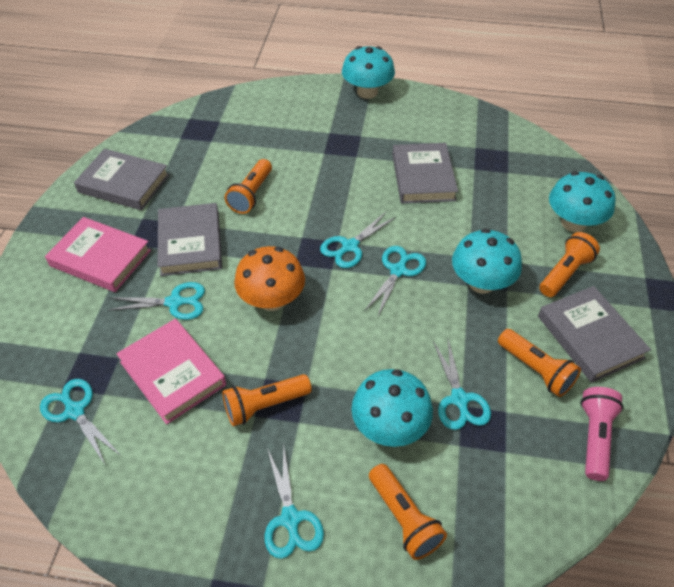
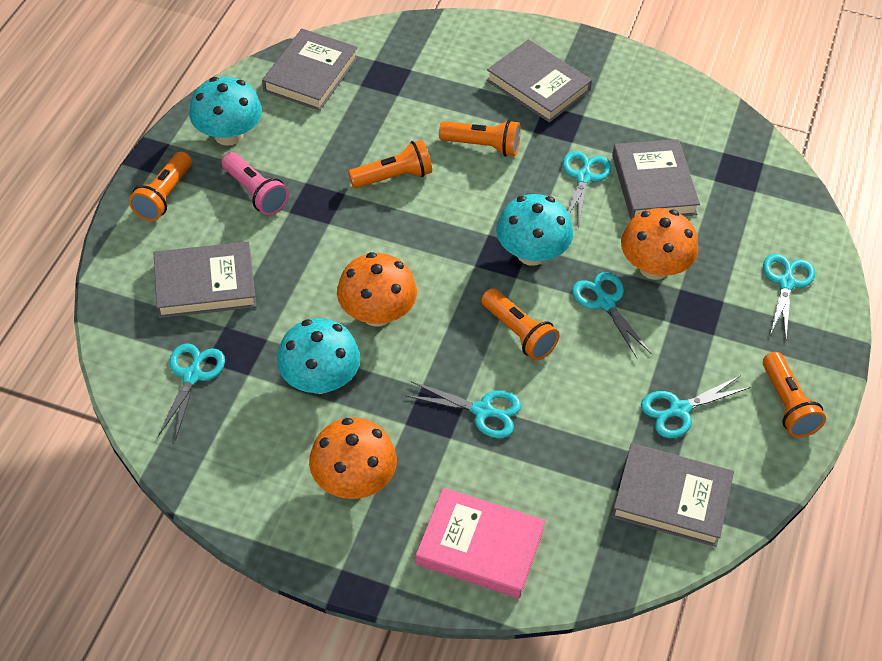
grey book: [74,149,169,210] [158,203,222,276] [392,143,458,204] [538,286,651,383] = 4 -> [153,242,256,318] [262,29,358,111] [486,39,592,123] [612,139,700,220] [612,443,734,547] = 5
orange mushroom: [234,246,305,311] = 1 -> [309,418,397,499] [337,252,417,327] [621,208,698,280] = 3
pink book: [45,217,151,292] [116,319,226,424] = 2 -> [415,487,545,598] = 1
turquoise mushroom: [342,46,395,99] [351,369,433,447] [452,229,522,294] [549,171,616,232] = 4 -> [189,77,262,146] [277,318,360,394] [496,194,573,266] = 3

